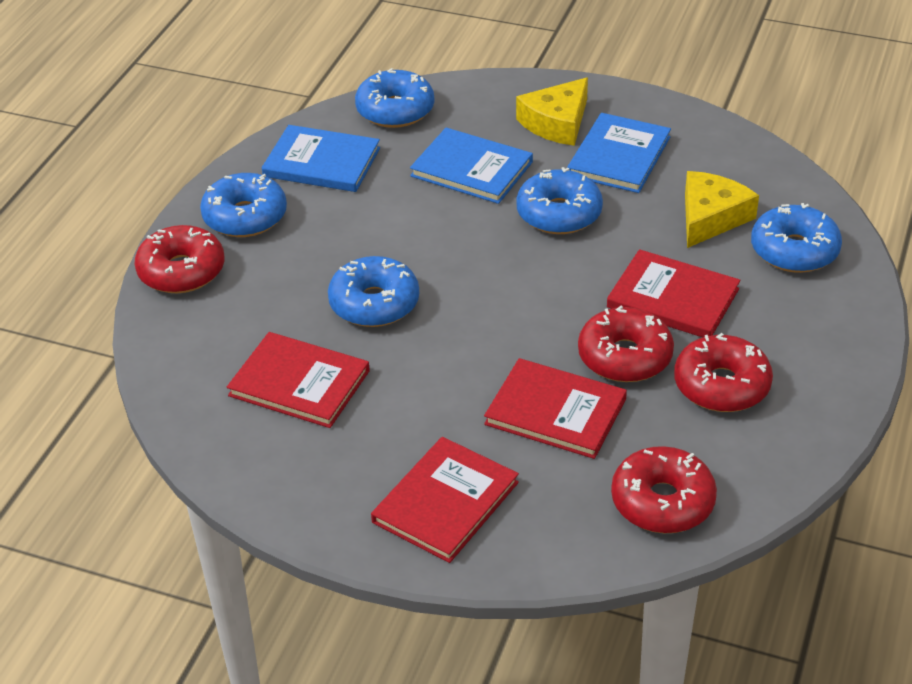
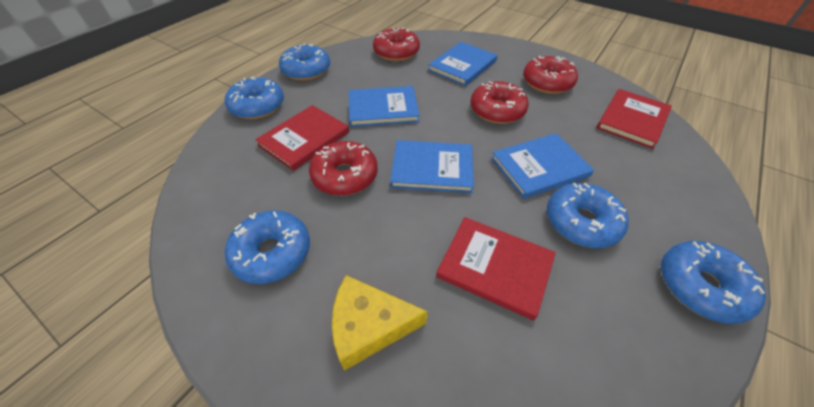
blue book: [262,125,380,192] [410,128,533,204] [567,113,671,193] = 3 -> [349,86,420,127] [390,140,474,193] [428,42,498,86] [491,133,594,199] = 4
red book: [227,332,370,428] [371,437,519,563] [484,358,627,459] [607,249,740,337] = 4 -> [255,105,349,171] [436,217,556,320] [596,89,672,149] = 3
yellow cheese: [516,77,588,146] [685,171,759,248] = 2 -> [332,275,428,371] = 1

